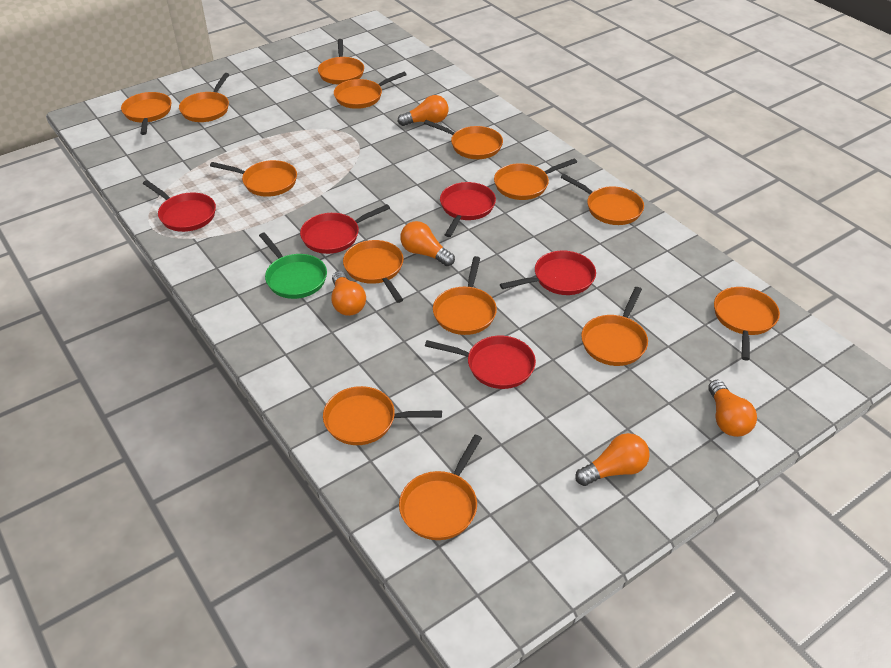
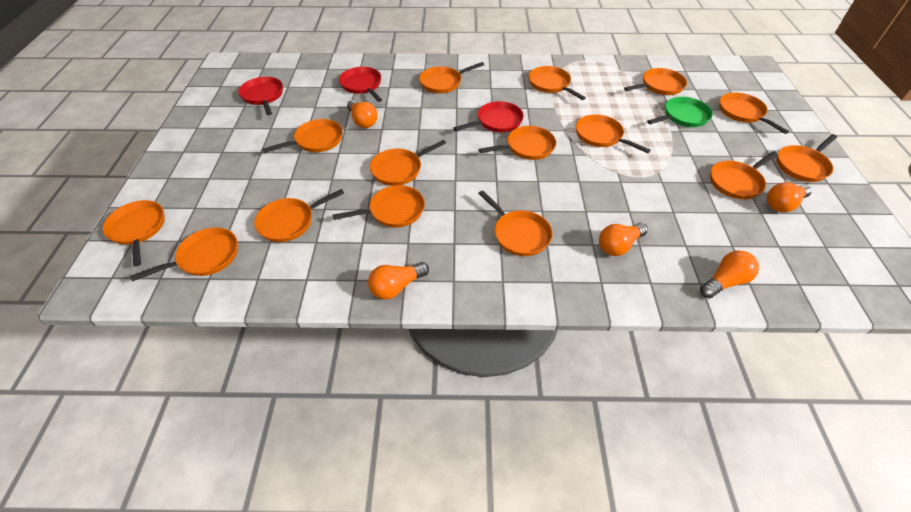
orange pan: [121,92,172,135] [179,73,230,122] [210,160,297,197] [318,39,364,85] [323,386,442,445] [334,72,407,109] [343,240,404,303] [399,435,482,540] [424,120,503,159] [433,256,497,335] [494,158,577,200] [561,174,644,225] [581,287,648,366] [714,287,780,361] = 14 -> [103,200,165,267] [130,227,238,281] [254,189,344,242] [263,119,343,153] [333,185,425,228] [370,140,446,186] [419,62,484,93] [478,190,552,256] [479,126,556,160] [529,66,586,100] [576,114,651,153] [624,68,687,95] [710,151,778,199] [719,92,789,134] [777,134,837,182] = 15
red pan: [143,180,216,232] [300,204,390,254] [425,336,536,389] [440,182,496,237] [500,250,596,295] = 5 -> [238,77,283,115] [339,67,382,102] [454,101,524,132] = 3

